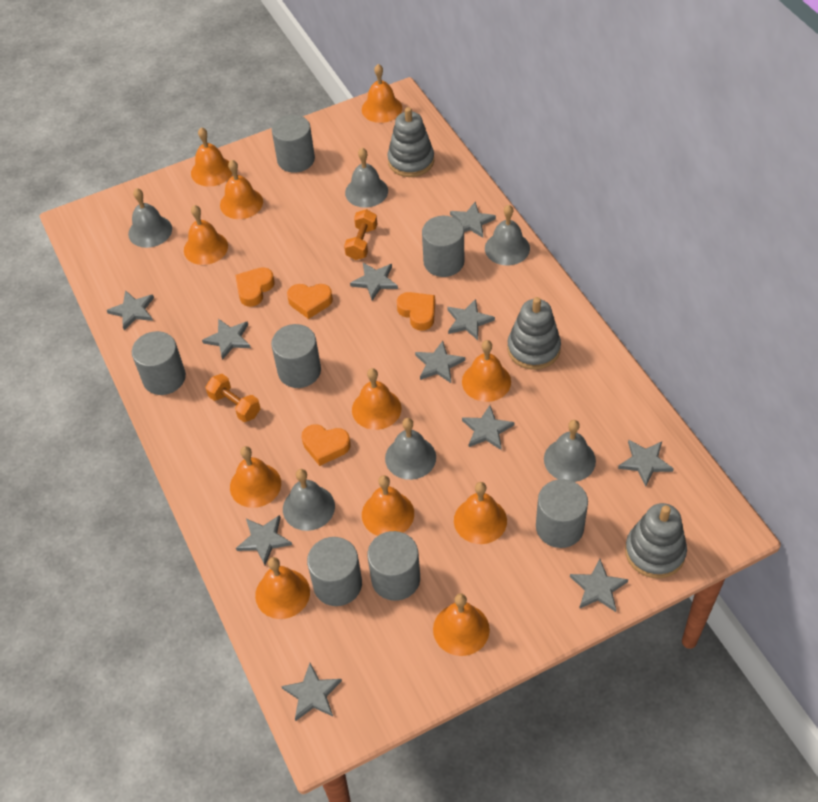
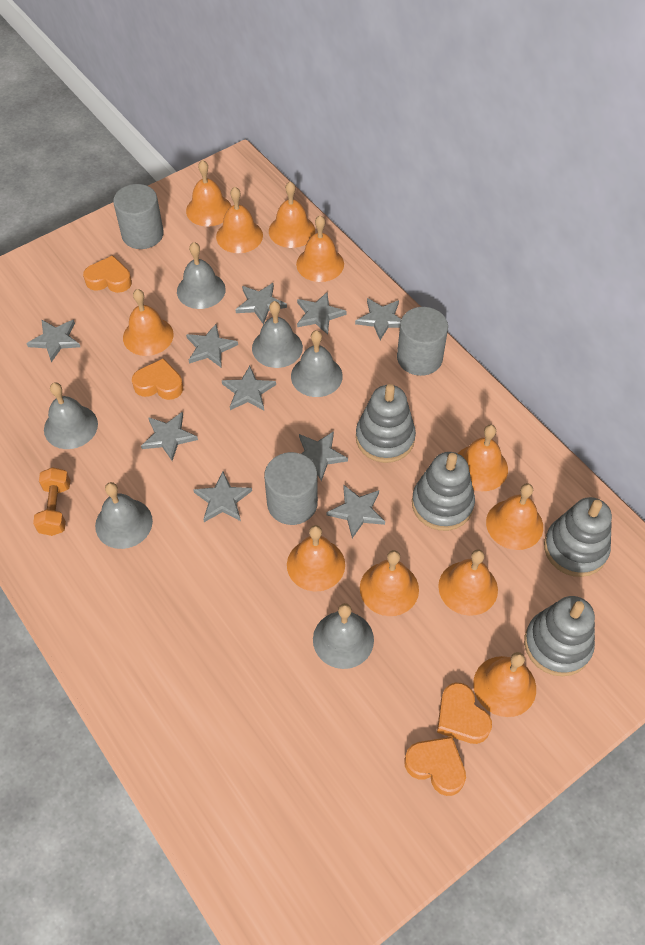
grey cylinder: [132,331,186,395] [271,324,321,388] [272,115,315,173] [307,537,362,606] [368,531,420,601] [422,216,464,277] [536,479,588,548] = 7 -> [113,184,164,249] [264,452,318,525] [397,307,448,376] = 3
grey stacking toy: [387,107,434,177] [507,297,561,370] [625,503,687,578] = 3 -> [356,384,416,463] [412,452,475,531] [524,596,595,676] [544,497,612,577] = 4
grey star: [107,290,154,330] [202,319,251,360] [236,515,292,565] [281,663,342,721] [350,263,398,300] [415,341,465,383] [447,299,495,340] [450,202,496,238] [462,405,515,450] [570,559,629,612] [618,440,674,486] = 11 -> [26,320,80,362] [141,412,198,461] [186,324,238,367] [193,472,252,522] [222,366,276,410] [235,283,287,325] [297,292,347,335] [299,431,348,481] [327,485,385,538] [355,298,401,340] = 10
orange dumbbell: [205,374,261,422] [344,209,377,260] = 2 -> [33,467,70,536] = 1

